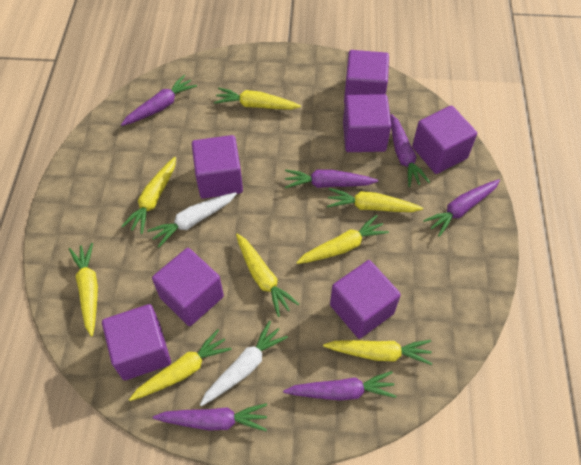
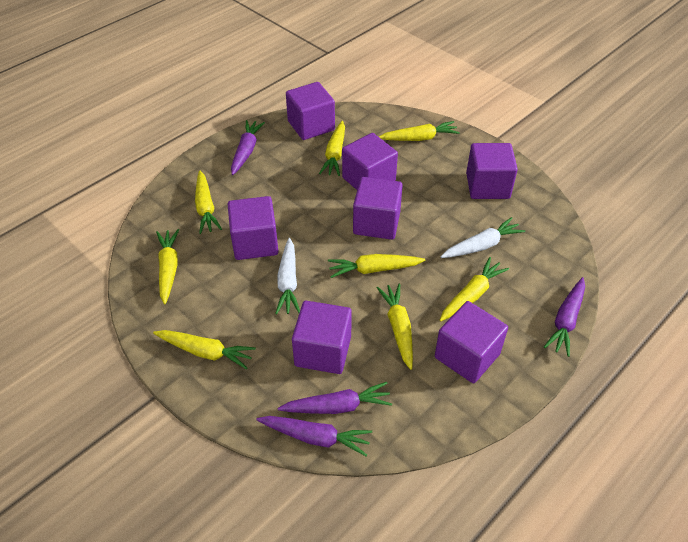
purple carrot: [121,75,197,126] [153,403,267,431] [283,371,396,401] [285,169,378,188] [390,114,430,187] [423,179,500,237] = 6 -> [231,120,265,175] [256,416,372,456] [278,382,392,414] [544,277,585,357] = 4

